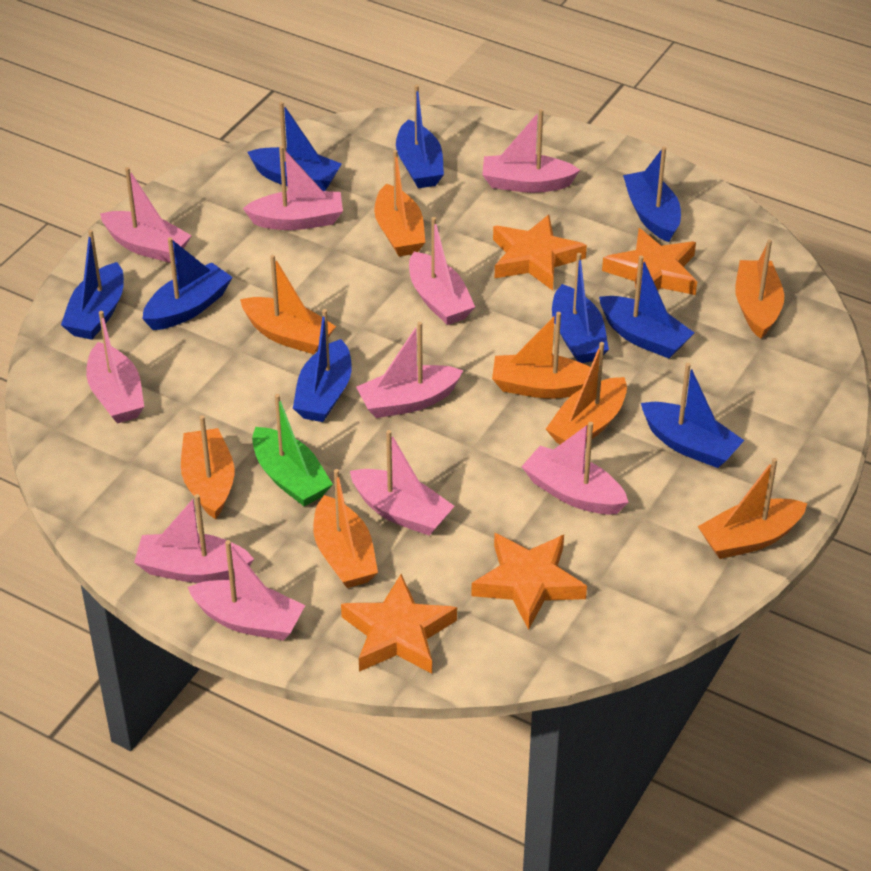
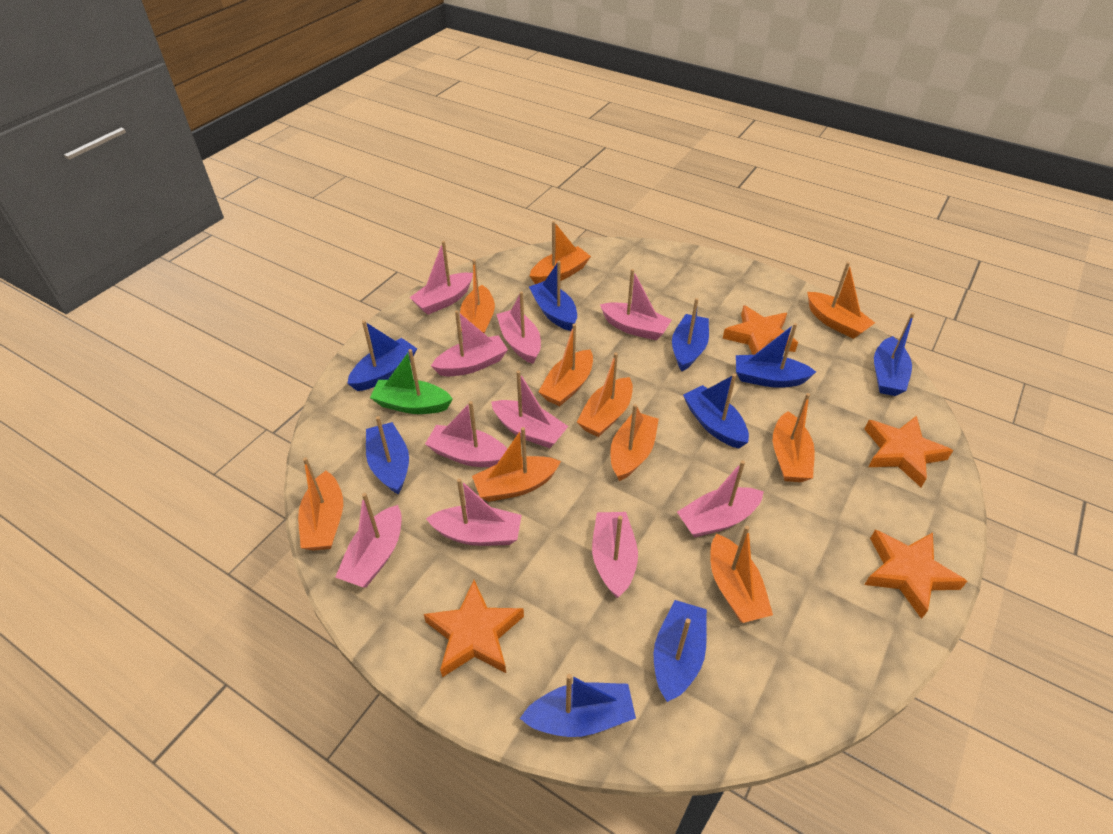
orange boat: [181,415,234,519] [240,255,336,354] [313,469,378,588] [374,150,425,256] [492,312,590,399] [546,342,627,444] [698,458,807,559] [735,239,784,339] = 8 -> [298,457,343,550] [460,259,495,333] [472,427,561,502] [530,221,591,284] [538,324,593,406] [577,353,633,437] [610,404,659,481] [710,526,773,623] [773,393,815,482] [807,262,875,339] = 10

